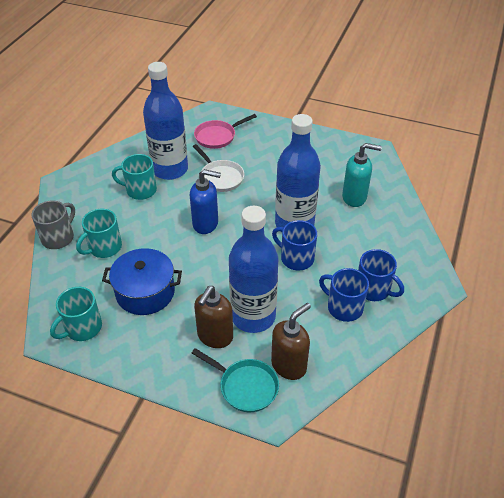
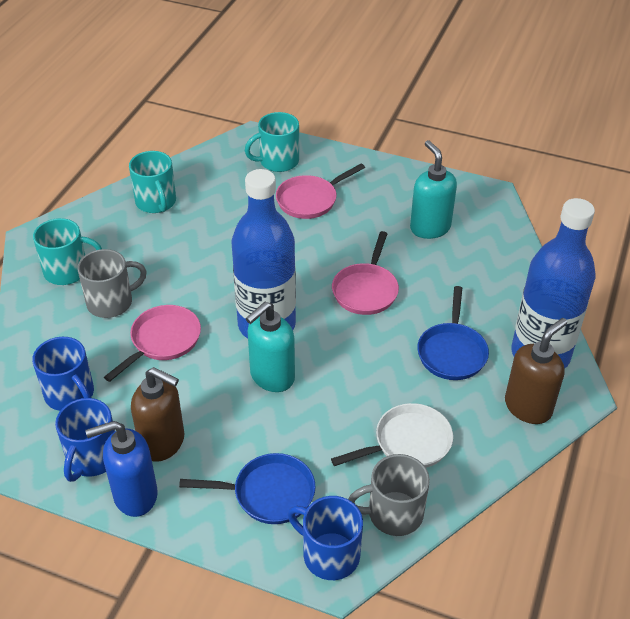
blue bottle: [143,62,188,180] [229,206,278,333] [275,114,321,232] = 3 -> [232,169,296,338] [511,198,596,369] = 2
blue pan: none = 0 -> [179,453,316,524] [417,286,489,380] = 2
blue pot: [102,248,182,315] = 1 -> none = 0
grey mug: [32,201,75,249] = 1 -> [77,249,147,318] [348,454,430,536] = 2
pink pan: [194,114,257,149] = 1 -> [104,305,201,382] [276,164,365,219] [332,231,399,315] = 3
turquoise pan: [192,348,279,412] = 1 -> none = 0
turquoise soap dispenser: [342,143,382,207] = 1 -> [246,302,295,392] [410,140,457,239] = 2

